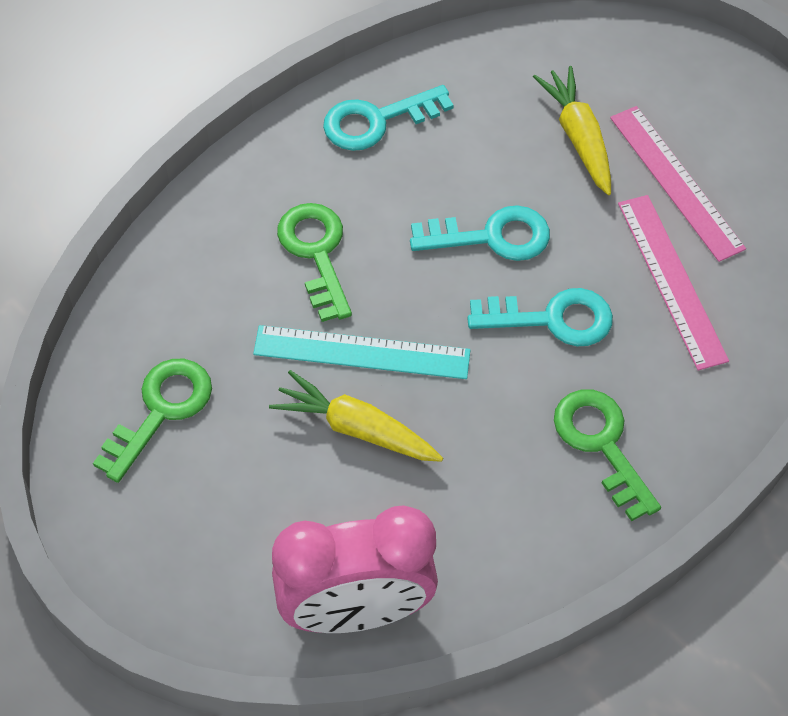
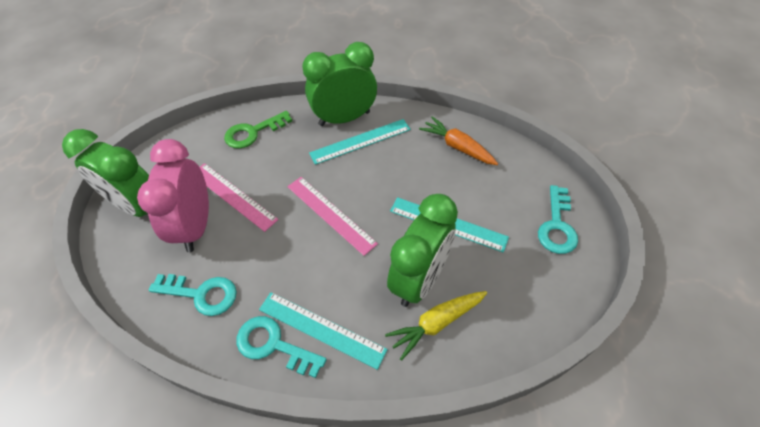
green clock: none = 0 -> [62,129,149,217] [302,42,377,126] [387,194,458,307] = 3
green key: [93,359,212,483] [277,203,352,322] [554,390,661,522] = 3 -> [224,111,292,149] = 1
orange carrot: none = 0 -> [419,116,498,165] = 1
turquoise ruler: [253,325,470,379] = 1 -> [259,292,388,370] [309,119,411,165] [390,197,509,253] = 3
yellow carrot: [269,370,443,462] [533,66,611,195] = 2 -> [385,291,487,361] = 1

